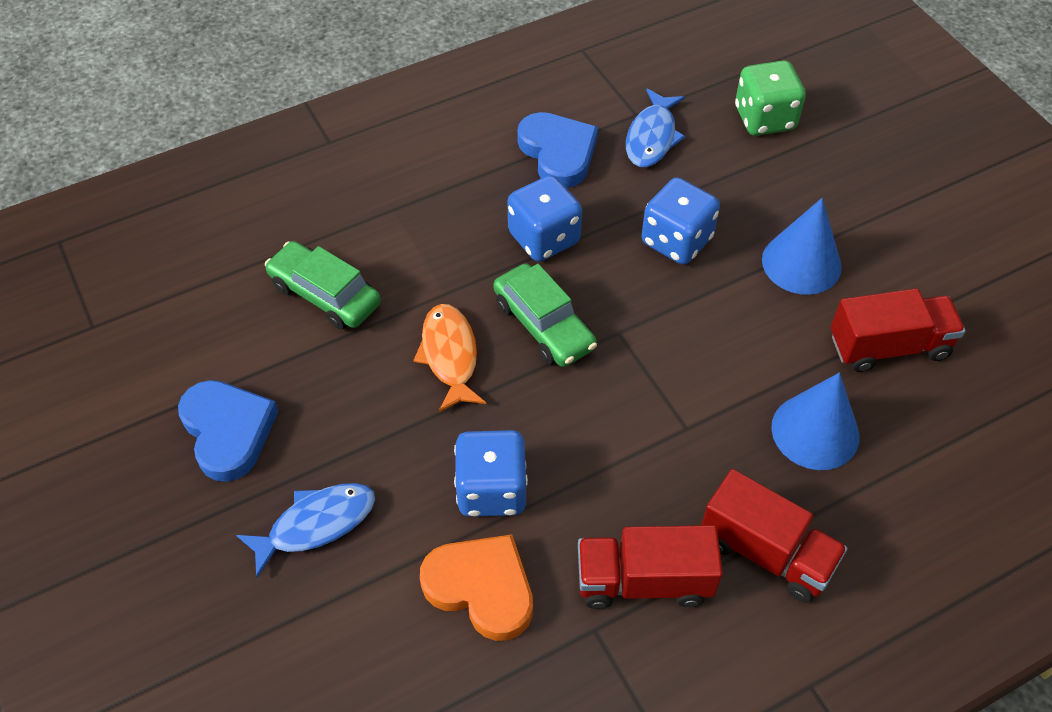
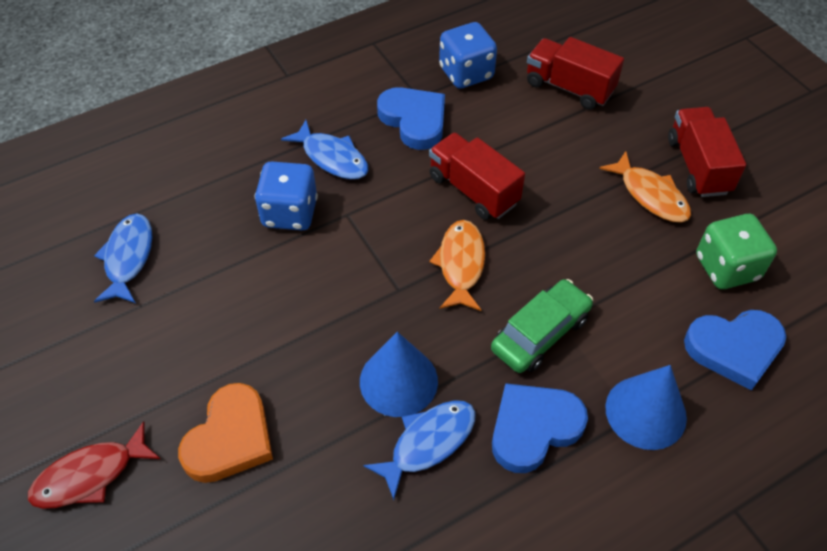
blue dice: [454,430,528,517] [507,175,582,262] [641,177,720,265] = 3 -> [255,161,318,230] [439,22,497,89] = 2
blue fish: [236,483,376,578] [626,88,685,167] = 2 -> [94,214,153,303] [281,120,368,179] [363,400,475,500] = 3
blue heart: [178,380,279,482] [517,112,598,188] = 2 -> [377,87,445,150] [492,383,588,473] [684,310,786,390] = 3
green car: [265,241,381,330] [493,263,597,367] = 2 -> [491,279,593,373] = 1
orange fish: [413,304,486,412] = 1 -> [429,220,485,311] [599,151,691,223] = 2
red fish: none = 0 -> [28,421,160,509] = 1

